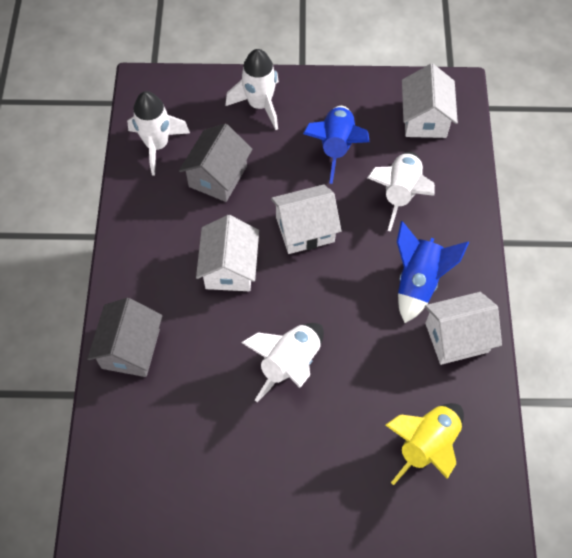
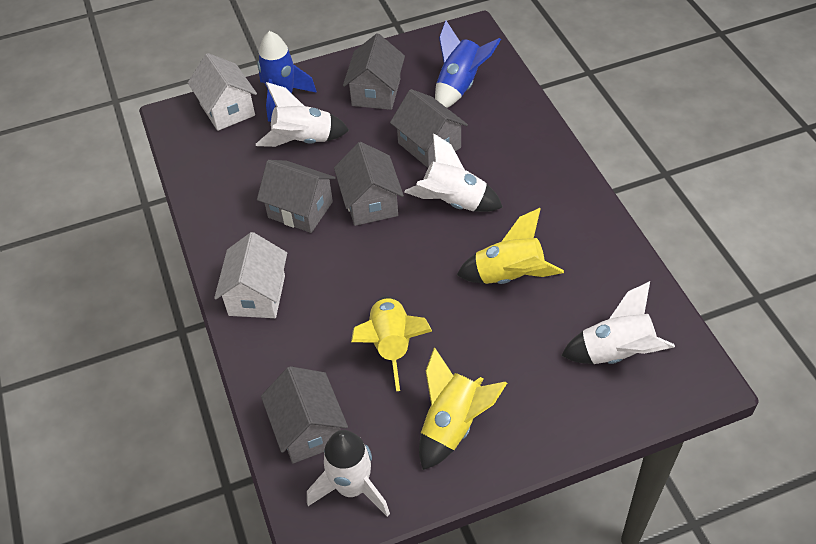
grey house: [87,298,162,377] [179,123,252,202] = 2 -> [257,160,336,233] [261,366,348,464] [334,142,404,226] [343,33,405,110] [390,89,468,168] = 5
white house: [196,215,259,291] [271,184,341,254] [402,64,458,138] [425,292,502,365] = 4 -> [188,53,257,131] [214,232,287,318] = 2
yellow rocket: [386,403,464,485] = 1 -> [351,296,432,391] [419,348,507,470] [457,208,564,284] = 3

